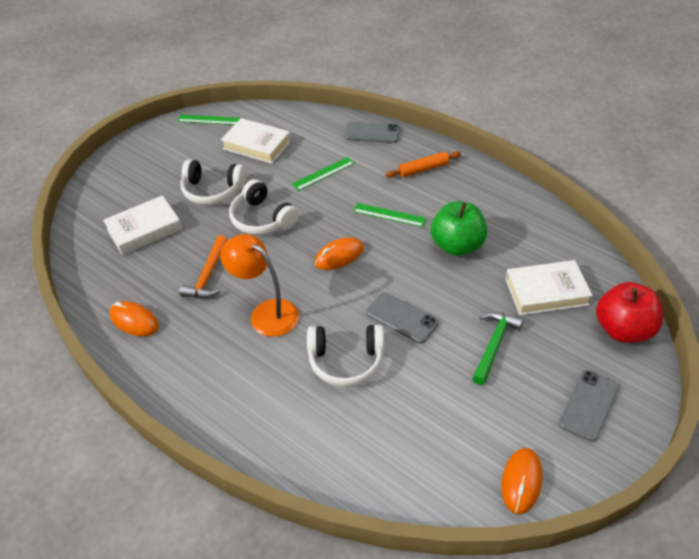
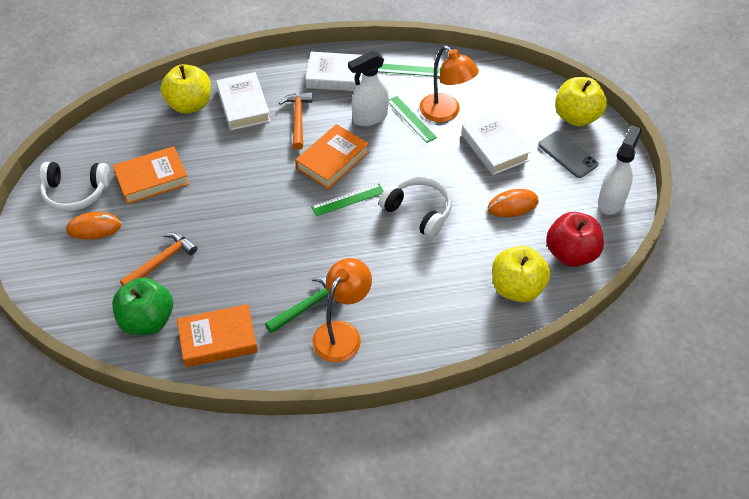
grey phone: [344,122,400,143] [366,292,439,344] [559,370,619,442] = 3 -> [538,131,598,178] = 1
orange book: none = 0 -> [113,146,189,204] [177,304,258,367] [295,124,369,189] = 3
orange hammer: [179,235,228,298] = 1 -> [120,232,197,286] [279,92,312,150] = 2
orange lamp: [220,234,299,337] = 1 -> [312,258,372,362] [419,46,479,122] = 2
orange mouse: [109,301,159,336] [314,237,364,270] [501,448,543,514] = 3 -> [66,212,122,240] [488,189,539,217] = 2
orange rolling pin: [385,151,461,178] = 1 -> none = 0
white headphones: [180,160,246,205] [229,179,299,235] [307,325,384,386] = 3 -> [40,162,110,212] [379,177,452,238] = 2
white spray bottle: none = 0 -> [348,51,389,126] [598,125,642,215] = 2
yellow apple: none = 0 -> [160,64,211,114] [492,246,550,302] [555,77,607,127] = 3

